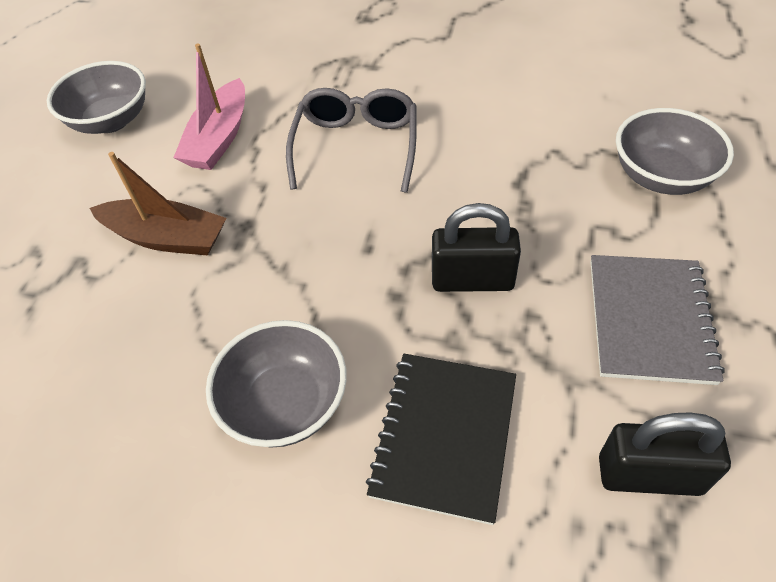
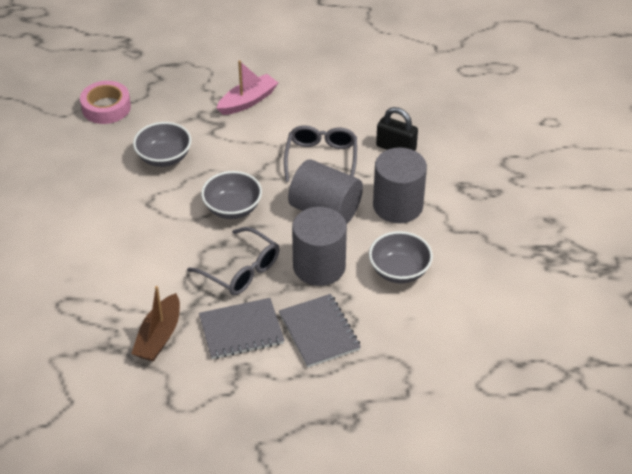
black notebook: [366,354,516,525] = 1 -> none = 0
black padlock: [432,203,521,292] [599,412,731,496] = 2 -> [376,107,418,151] = 1
grey cylinder: none = 0 -> [288,160,363,224] [292,207,347,286] [373,148,427,223] = 3
grey glasses: [286,88,417,193] = 1 -> [187,227,279,295] [284,125,357,182] = 2
grey notebook: [590,255,725,385] = 1 -> [199,298,284,359] [279,294,361,368] = 2
pink tape: none = 0 -> [80,81,131,124] = 1

